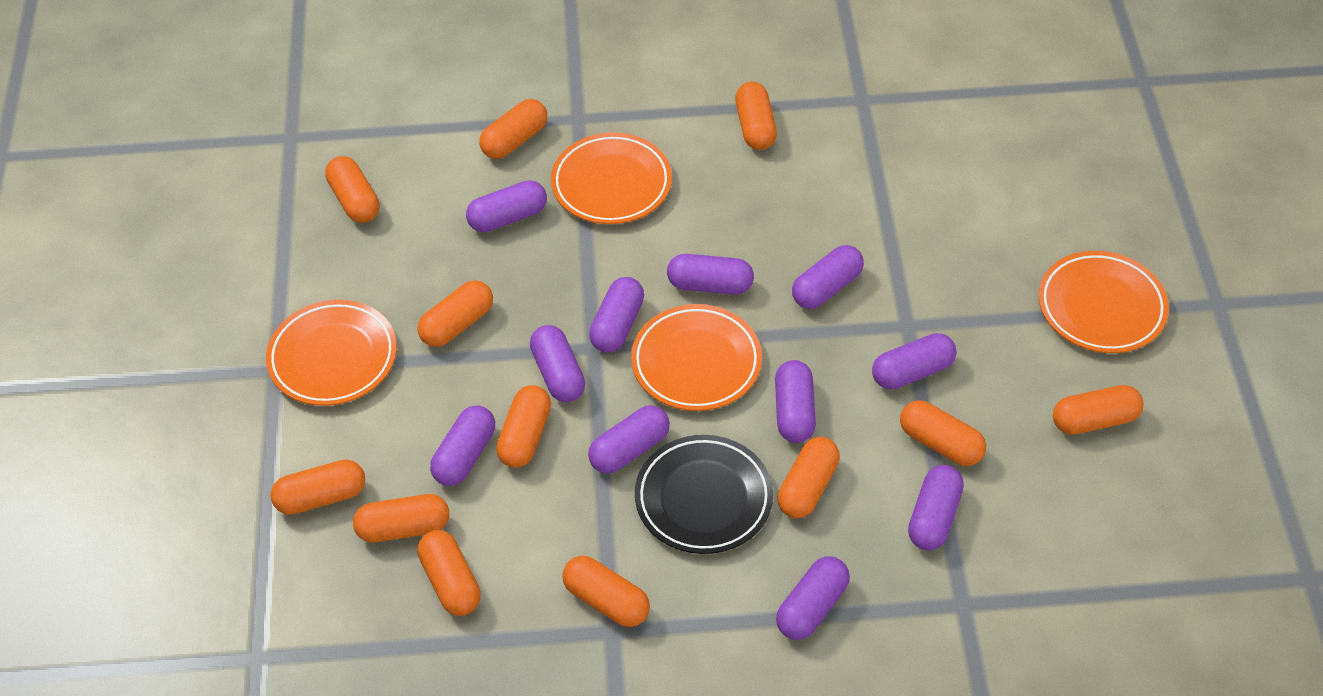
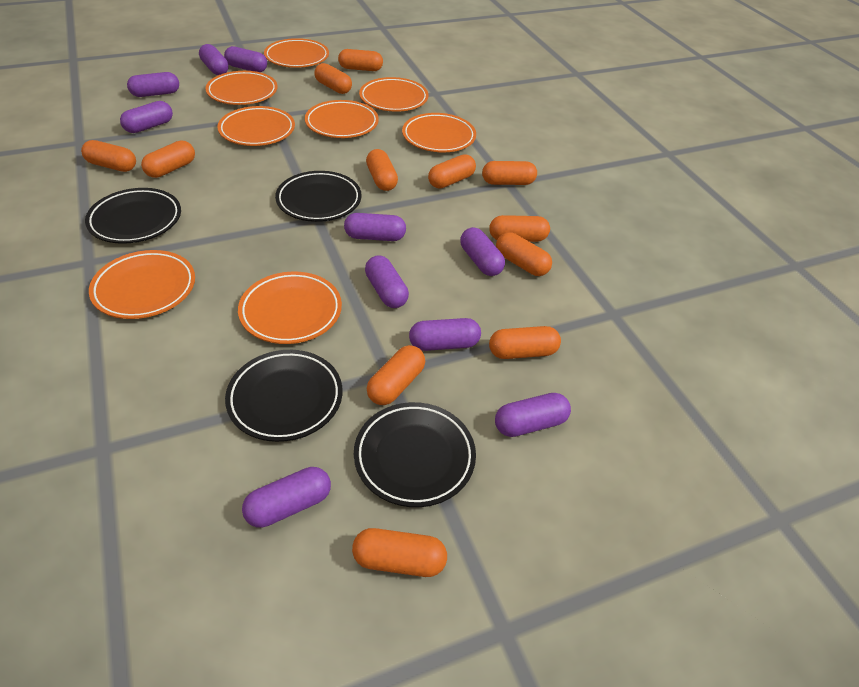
black plate: [635,435,773,554] = 1 -> [85,188,181,244] [225,350,342,442] [275,171,362,222] [354,402,476,507] = 4
orange plate: [266,300,397,406] [551,132,672,224] [631,304,762,411] [1038,251,1169,353] = 4 -> [89,250,195,319] [206,71,278,105] [217,106,295,146] [238,272,342,344] [264,38,329,68] [305,100,379,138] [359,77,428,112] [402,113,476,152] = 8
purple capsule: [430,406,495,486] [466,180,547,232] [530,325,585,402] [588,405,670,474] [589,277,644,353] [667,254,754,295] [775,360,816,443] [776,557,850,640] [792,245,864,309] [872,333,956,389] [908,465,964,550] = 11 -> [120,101,173,133] [127,72,179,97] [199,44,229,75] [224,46,267,72] [242,467,331,528] [344,213,406,241] [365,255,409,308] [409,318,481,351] [460,227,505,276] [495,393,571,437] = 10

